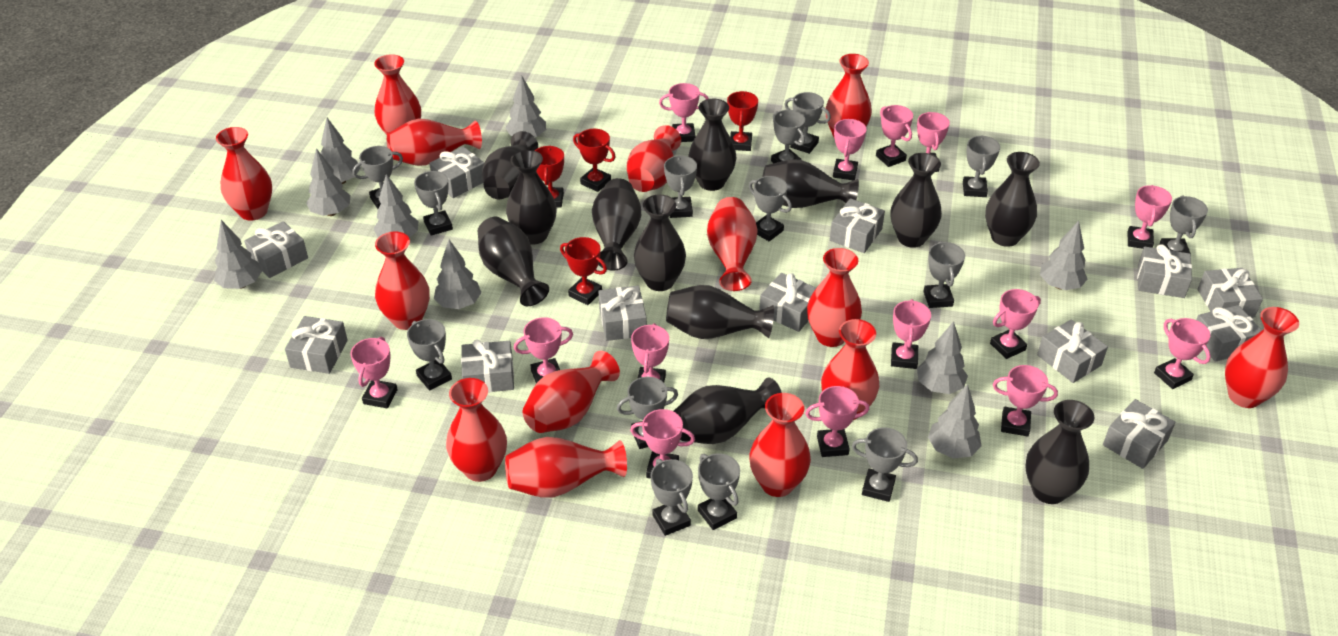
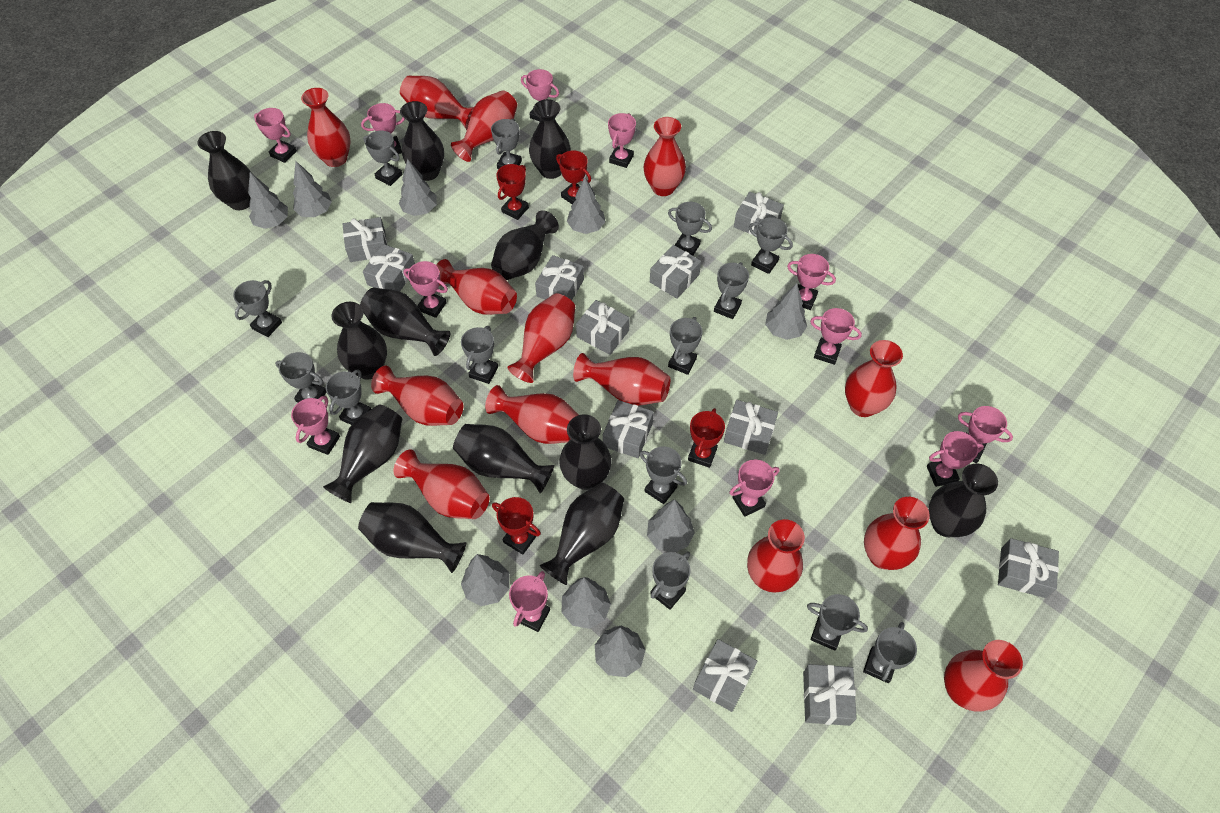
grey gift: [244,221,308,278] [285,316,348,374] [429,146,484,198] [461,339,514,393] [598,286,647,341] [759,273,816,332] [830,198,885,253] [1037,319,1108,383] [1103,399,1176,469] [1137,244,1192,298] [1196,305,1262,362] [1198,268,1263,318] = 12 -> [343,217,387,262] [363,244,415,291] [535,255,584,301] [576,300,630,355] [603,400,654,458] [650,245,701,299] [693,639,757,712] [724,400,778,455] [734,192,784,235] [803,664,857,726] [998,538,1059,598] = 11
pink trophy: [350,337,398,408] [514,317,573,383] [630,409,695,479] [631,323,669,383] [659,83,709,142] [805,386,869,457] [833,119,866,180] [876,105,913,167] [891,299,931,369] [915,112,950,172] [990,289,1041,359] [993,365,1058,437] [1128,185,1172,249] [1154,318,1211,389] = 14 -> [254,108,297,163] [291,396,340,455] [361,103,405,155] [403,261,448,318] [509,571,550,632] [521,69,559,122] [608,113,636,168] [729,459,780,517] [787,254,836,310] [810,308,862,365] [927,431,984,487] [958,406,1013,463] = 12

